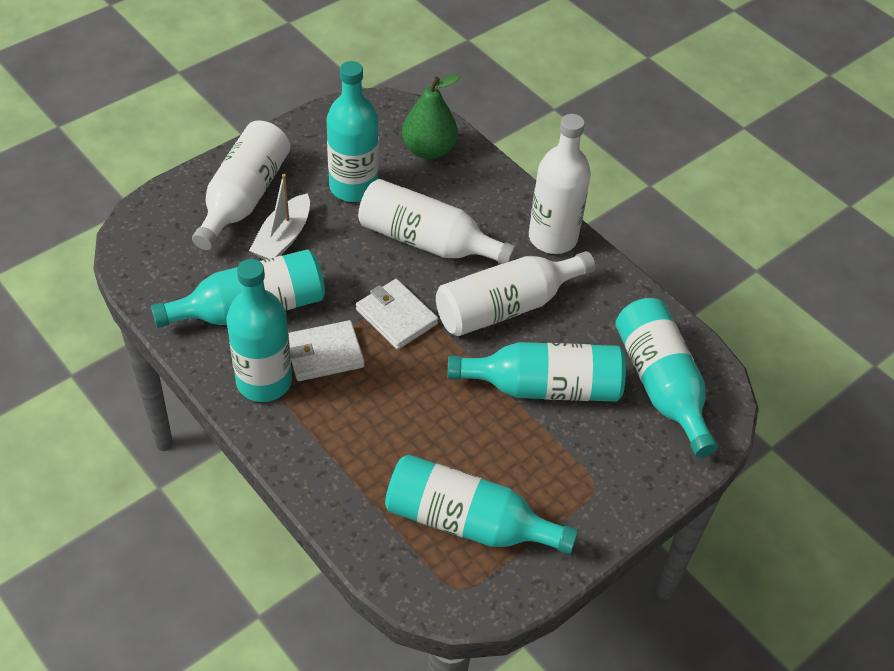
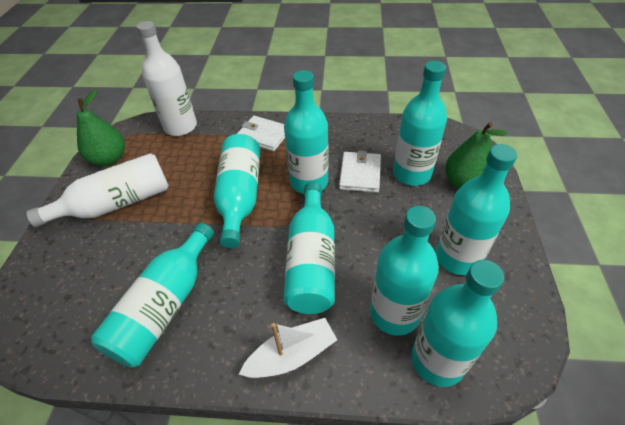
green pear: [402,75,461,159] = 1 -> [77,89,125,166] [445,122,508,189] = 2
turquoise bottle: [151,249,325,328] [227,259,292,402] [327,61,379,202] [385,454,578,554] [447,342,626,402] [615,298,718,458] = 6 -> [91,223,214,368] [214,134,260,248] [283,182,335,314] [284,70,328,194] [370,206,439,336] [393,61,447,186] [411,260,504,387] [436,144,517,275] = 8
white bottle: [192,120,290,250] [358,179,517,264] [436,251,595,336] [529,114,591,254] = 4 -> [26,153,169,227] [136,21,197,136] = 2

